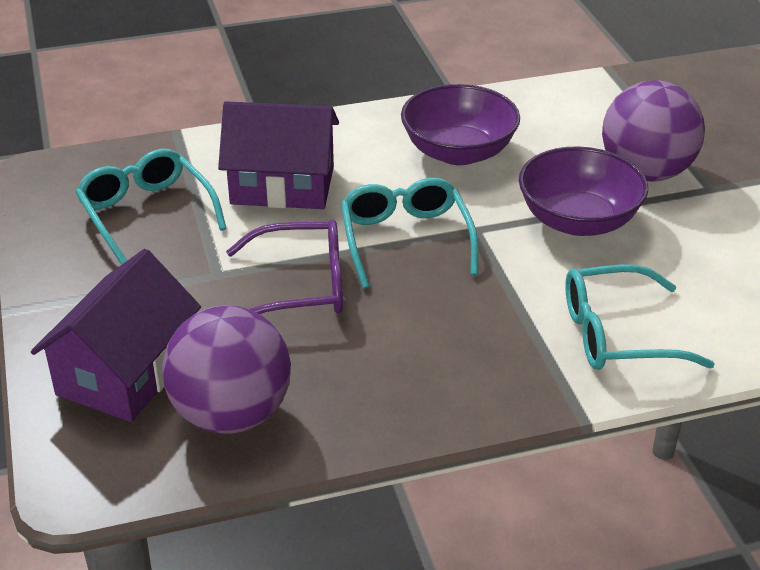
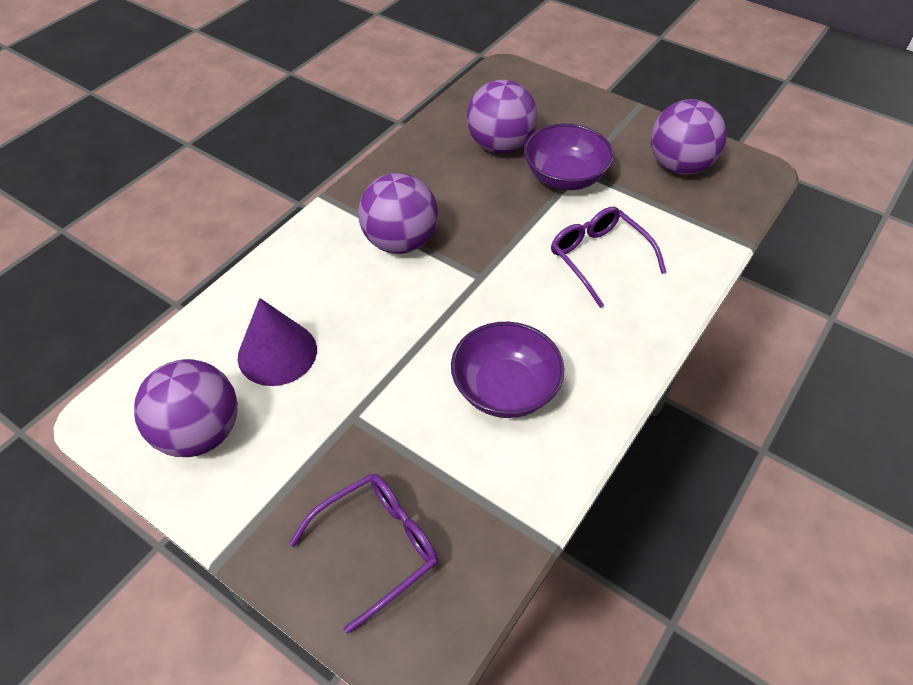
purple ball: [162,305,291,434] [602,80,705,182] = 2 -> [134,359,238,457] [358,173,438,254] [467,80,537,154] [651,99,727,175] = 4
purple cone: none = 0 -> [238,298,317,386] = 1
purple glasses: [226,219,343,314] = 1 -> [289,474,438,634] [551,207,666,308] = 2
purple house: [31,249,201,422] [218,101,339,209] = 2 -> none = 0
turquoise glasses: [75,149,227,265] [341,178,479,289] [565,264,715,370] = 3 -> none = 0

